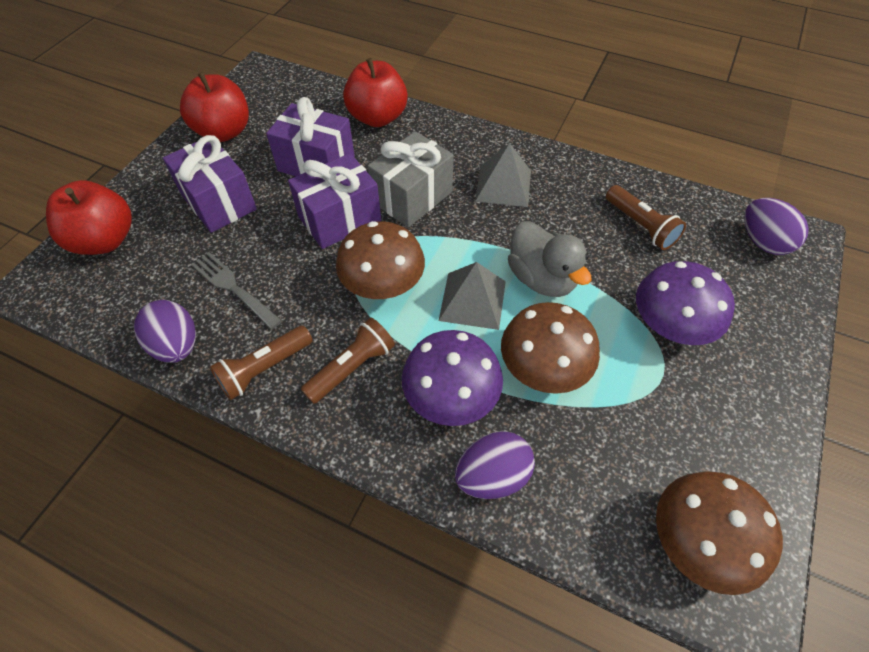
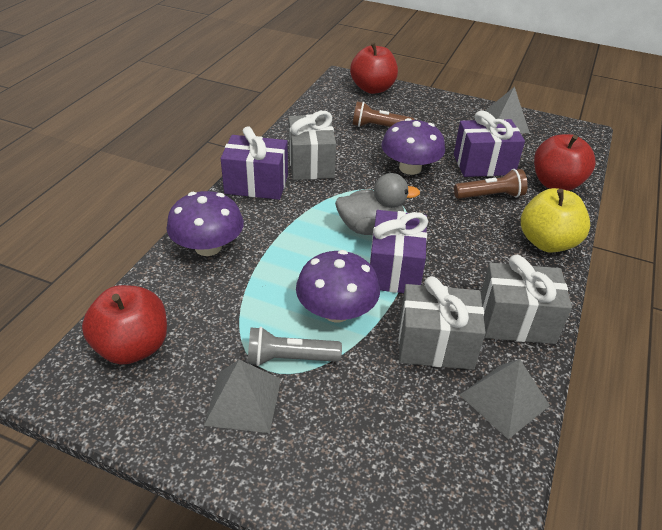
brown flashlight: [210,326,313,400] [301,318,395,404] [606,185,686,250] = 3 -> [352,101,414,127] [454,169,528,199] = 2
brown mushroom: [336,221,425,299] [501,302,600,394] [656,471,783,595] = 3 -> none = 0
grey flashlight: none = 0 -> [248,327,342,366] = 1
grey fork: [191,252,282,330] = 1 -> none = 0
grey gift: [368,131,454,227] = 1 -> [288,111,336,180] [398,276,486,370] [481,255,572,344] = 3
grey pyramid: [439,262,506,330] [475,143,531,207] = 2 -> [204,360,281,433] [460,359,550,439] [485,86,530,133] = 3
purple egg: [134,300,196,363] [455,431,535,499] [744,198,809,255] = 3 -> none = 0
purple mushroom: [402,330,503,426] [636,261,735,345] = 2 -> [166,191,244,256] [296,250,380,322] [381,118,445,175] = 3
yellow apple: none = 0 -> [521,188,590,253] = 1

